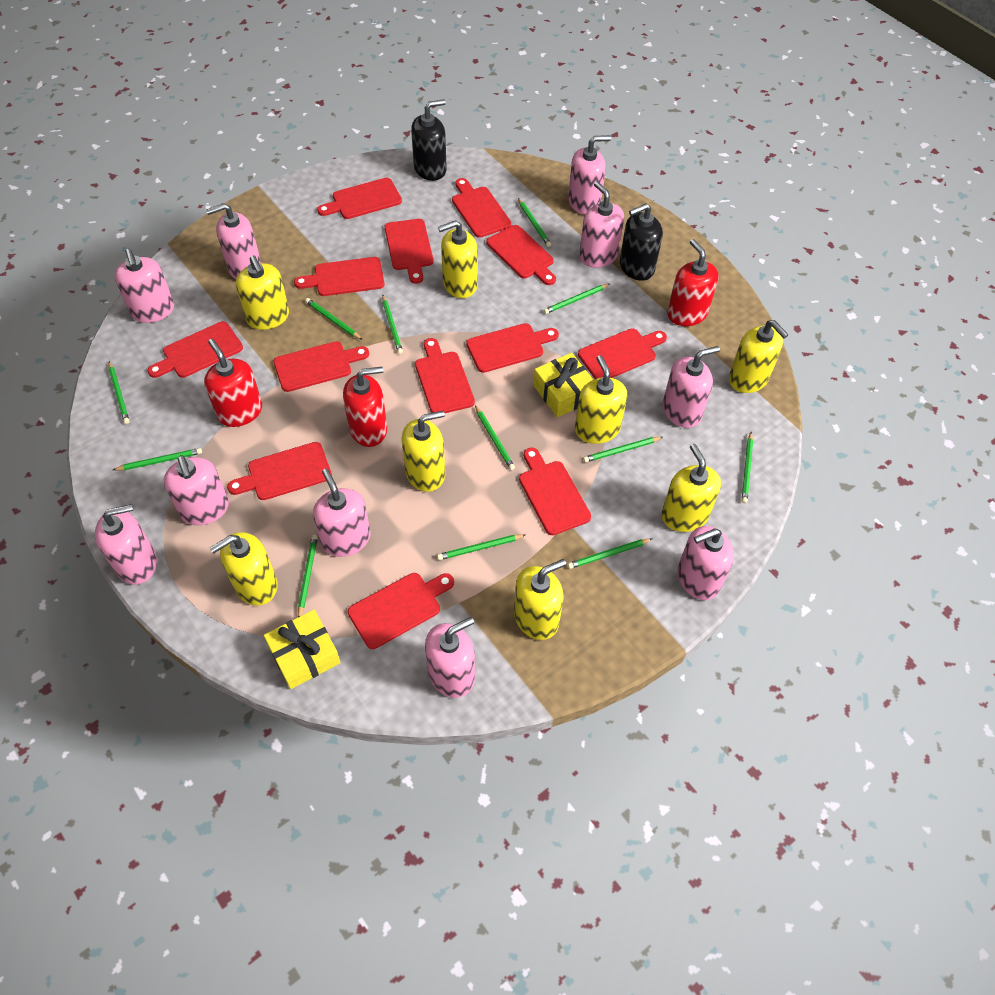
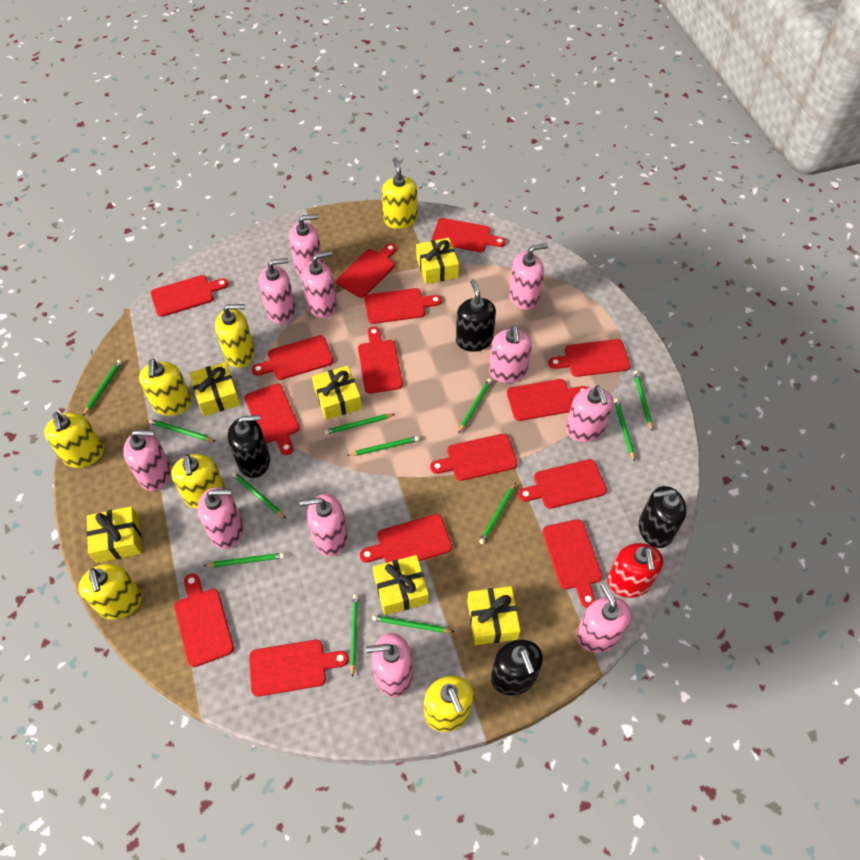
black soap dispenser: [411,99,447,181] [620,203,663,281] = 2 -> [228,415,270,478] [456,279,496,352] [491,639,543,696] [639,486,686,548] = 4
pink soap dispenser: [95,504,157,585] [115,249,174,323] [164,455,229,525] [206,203,261,279] [313,469,370,557] [425,617,475,698] [568,135,611,215] [579,181,624,268] [663,346,720,428] [678,526,734,600] = 10 -> [123,430,171,491] [197,487,244,549] [259,258,296,324] [289,214,323,277] [299,494,348,556] [301,251,337,318] [366,633,413,697] [489,325,532,383] [509,243,548,310] [566,386,613,442] [576,583,631,653] = 11
red cutting board: [148,321,243,378] [227,442,332,500] [274,341,369,392] [294,257,385,296] [317,178,402,219] [348,573,454,649] [385,219,433,284] [415,338,475,413] [452,178,511,238] [466,323,559,373] [486,225,556,285] [519,447,591,535] [578,329,667,379] = 13 -> [151,275,229,317] [174,574,234,667] [245,384,299,455] [249,640,349,697] [252,335,333,380] [336,244,396,298] [358,326,403,393] [360,514,452,563] [364,288,442,324] [430,434,518,481] [432,218,506,252] [507,379,587,421] [518,459,607,509] [542,519,602,608] [549,339,630,377] = 15
red soap dispenser: [204,339,262,427] [343,367,387,447] [667,239,719,326] = 3 -> [607,543,663,598] = 1
yellow gift: [264,610,341,689] [533,353,593,417] = 2 -> [87,506,141,563] [189,362,240,416] [312,365,362,420] [373,555,429,615] [416,238,459,284] [467,586,521,645] = 6
yellow soap dispenser: [210,532,278,606] [236,256,289,330] [402,411,445,492] [438,220,478,298] [514,559,566,640] [575,355,627,444] [661,444,721,532] [729,320,789,393] = 8 -> [44,412,104,468] [79,563,142,619] [139,359,192,416] [171,454,226,509] [215,304,255,368] [382,158,418,229] [424,676,474,732] = 7

